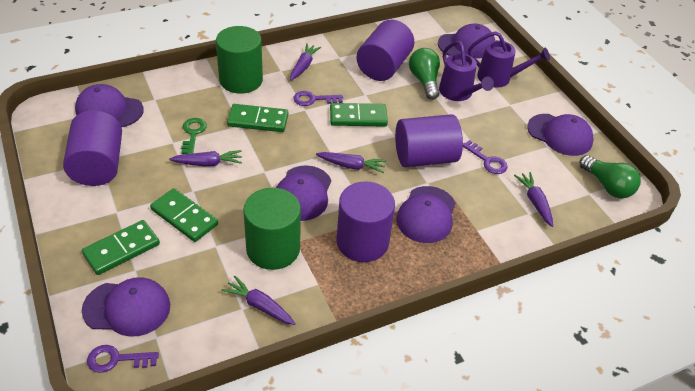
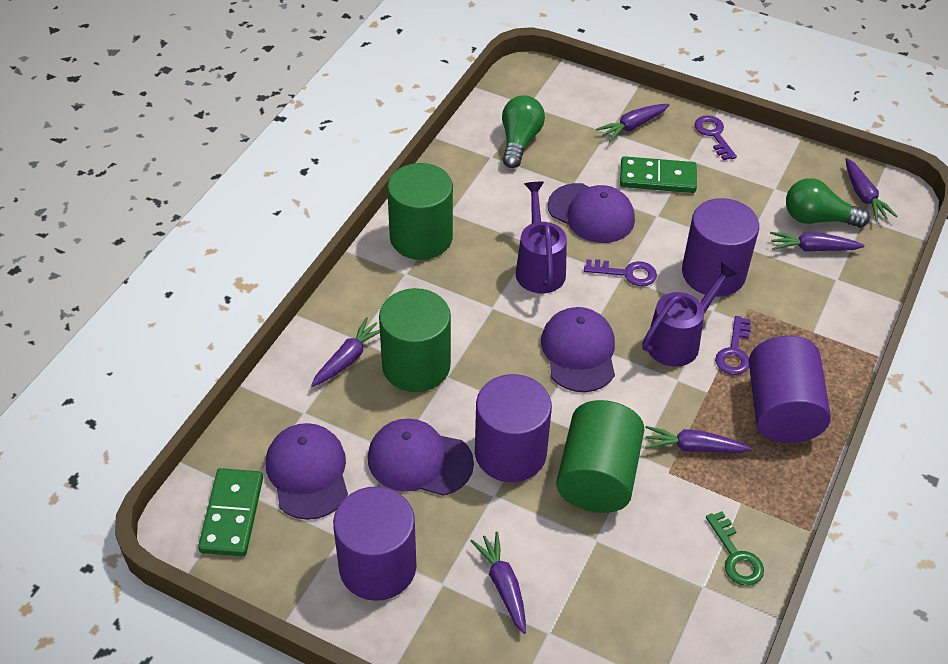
green cylinder: [216,26,263,94] [243,188,301,270] = 2 -> [379,288,451,392] [387,163,453,260] [556,400,645,513] = 3
green domino: [82,220,160,275] [150,188,218,242] [227,104,288,132] [330,103,388,127] = 4 -> [198,468,263,556] [620,156,697,193] = 2
purple cap: [75,84,144,127] [82,277,170,337] [276,165,331,221] [396,186,456,243] [438,24,495,58] [527,114,593,156] = 6 -> [266,423,348,520] [368,418,474,496] [541,307,615,392] [548,183,635,243] = 4
purple carrot: [169,150,242,166] [221,276,296,325] [290,43,321,81] [316,152,387,173] [514,172,553,227] = 5 -> [311,317,380,387] [471,532,526,634] [596,104,670,142] [645,426,751,453] [770,232,865,252] [846,158,897,221] = 6

